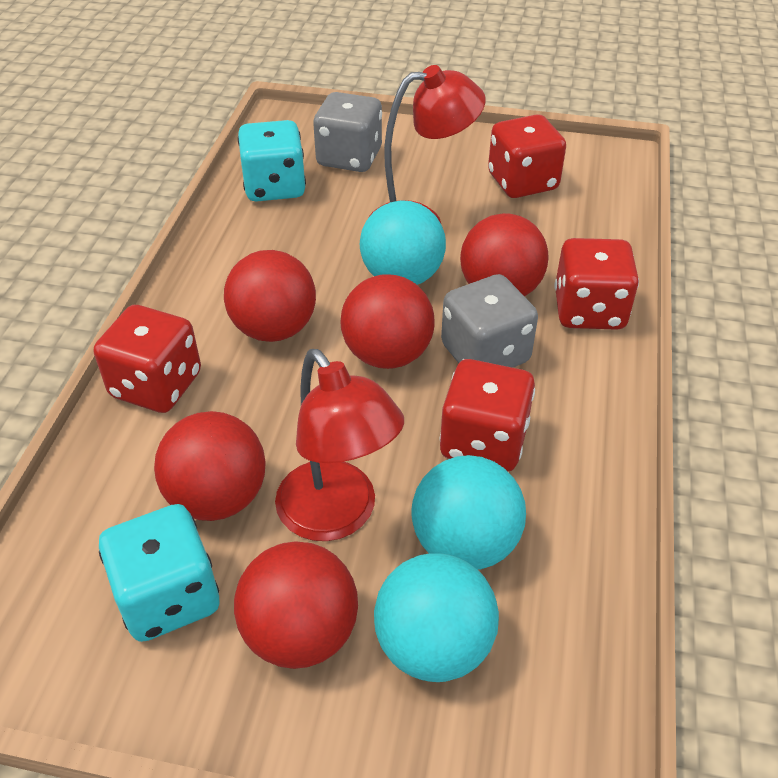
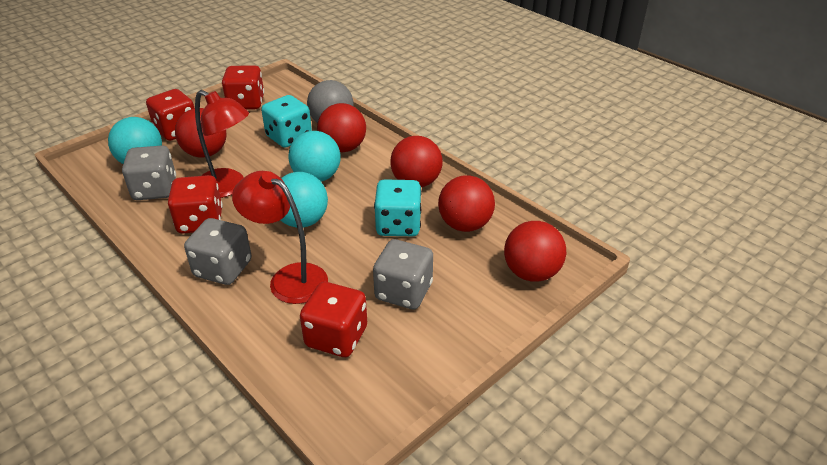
grey ball: none = 0 -> [307,80,353,123] = 1
grey dice: [313,92,382,172] [441,274,538,368] = 2 -> [122,145,176,200] [184,218,252,285] [373,239,433,309] = 3

